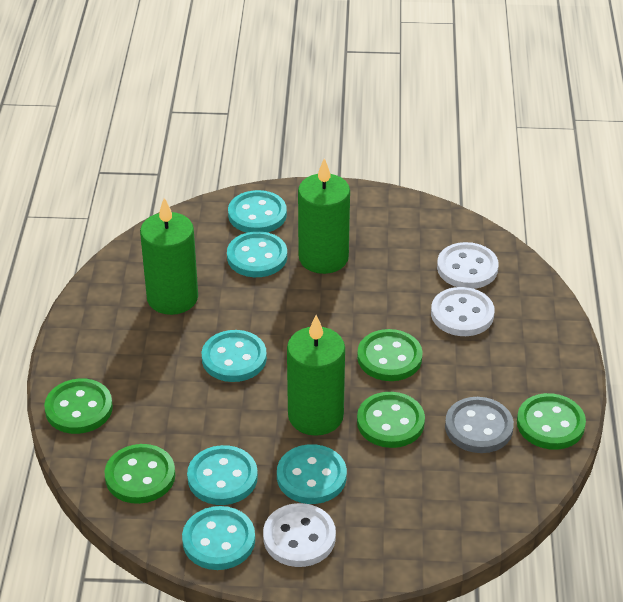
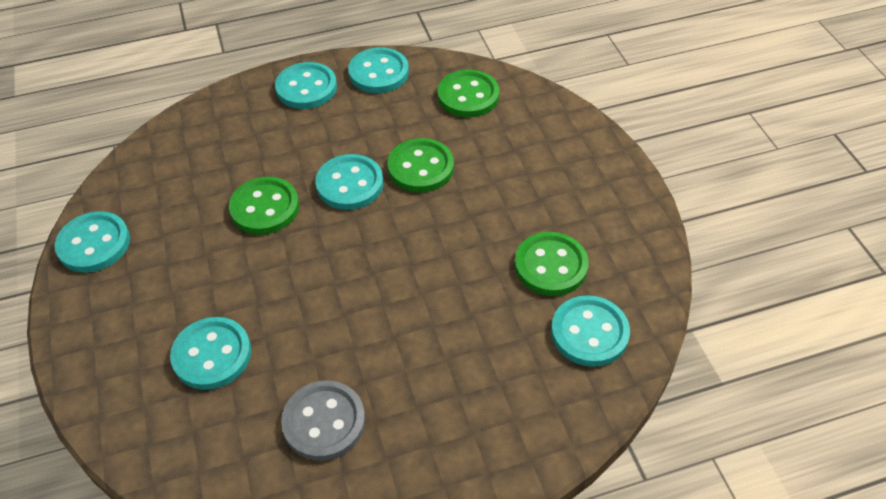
green button: [44,378,113,434] [104,444,175,504] [357,329,423,381] [357,392,425,448] [517,393,586,450] = 5 -> [229,177,299,235] [387,138,454,193] [437,70,499,118] [515,232,589,296] = 4
green candle: [140,198,198,315] [287,315,345,436] [298,158,350,274] = 3 -> none = 0
white button: [263,503,336,567] [431,287,495,336] [437,242,499,289] = 3 -> none = 0

